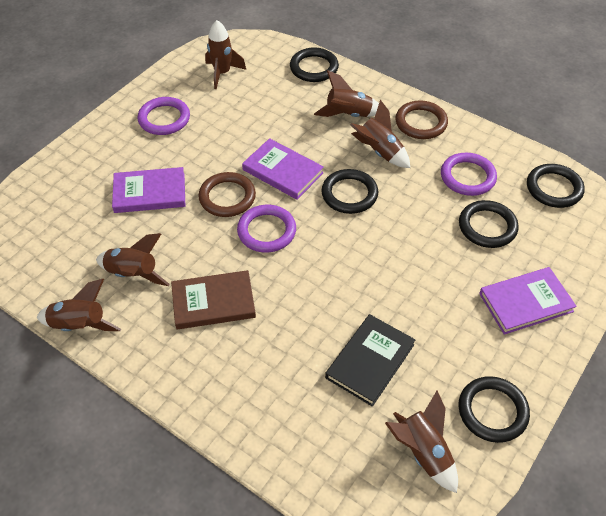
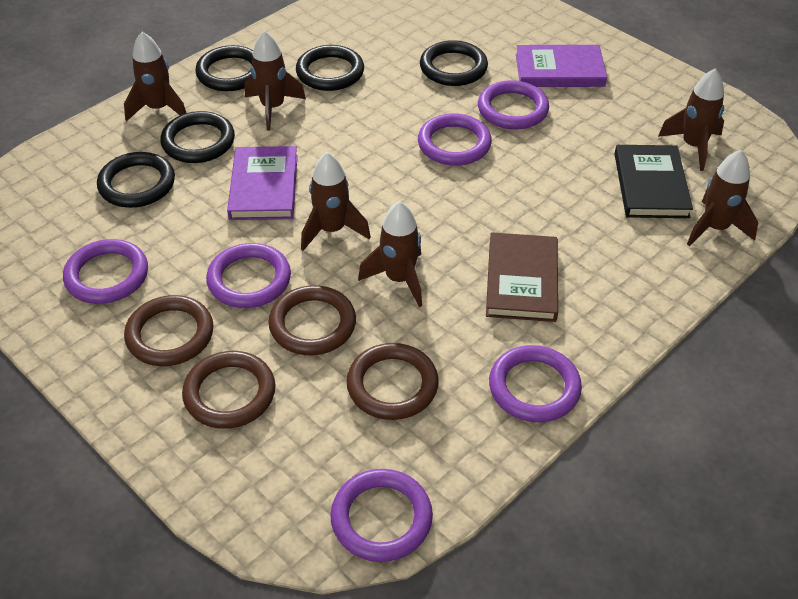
brown ring: [199,172,256,217] [395,100,448,139] = 2 -> [124,295,213,366] [182,351,275,429] [268,285,356,355] [346,343,439,420] = 4
purple book: [112,167,185,213] [242,138,324,199] [479,267,577,335] = 3 -> [227,146,298,220] [516,45,607,87] = 2
purple ring: [137,97,190,135] [237,205,296,253] [441,153,497,196] = 3 -> [63,239,148,304] [206,243,291,308] [331,469,433,562] [418,113,492,166] [478,80,549,130] [489,345,582,422] = 6

